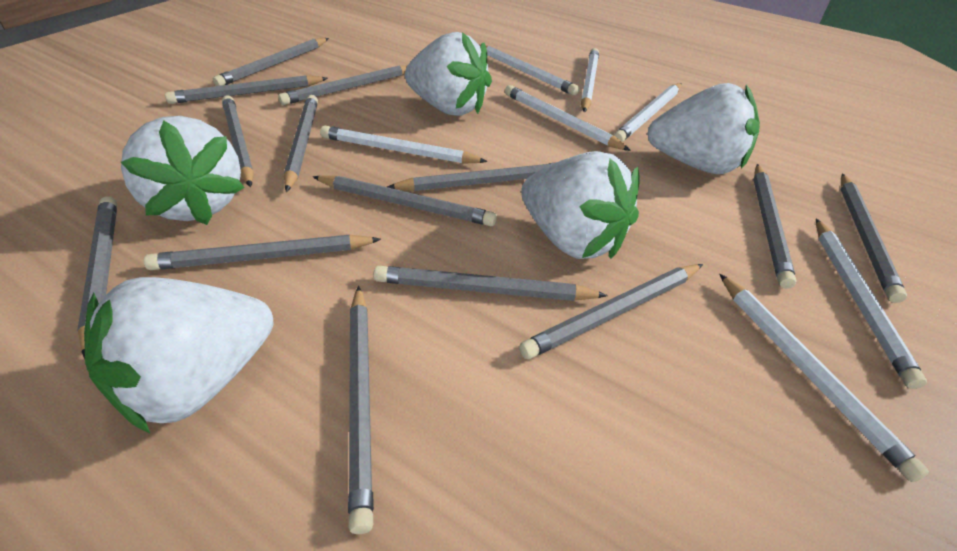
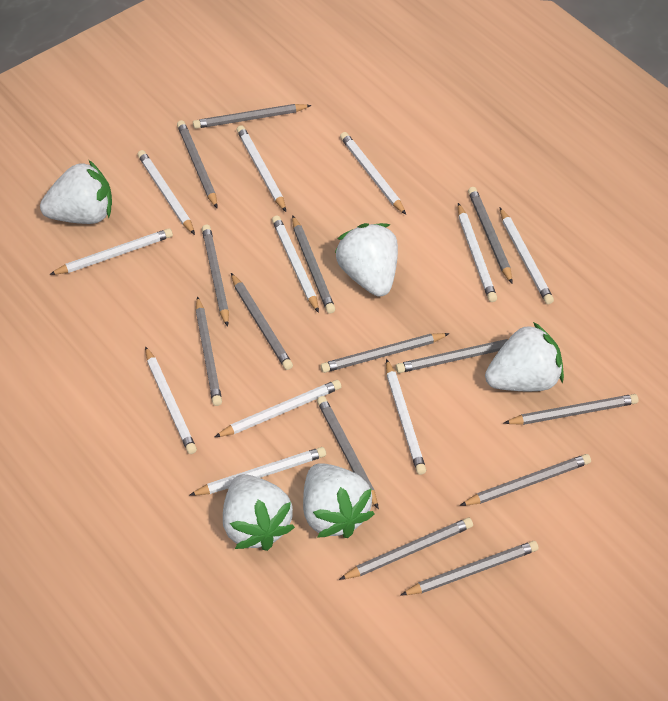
white pencil: [320,126,488,164] [479,44,579,95] [505,85,631,151] [581,48,599,113] [614,83,682,142] [720,274,929,482] [816,219,927,389] = 7 -> [49,228,173,275] [137,150,195,235] [145,346,197,454] [189,447,326,496] [215,380,341,437] [237,125,286,212] [272,215,319,313] [340,132,406,215] [386,359,426,475] [458,203,497,302] [500,208,554,304] = 11

